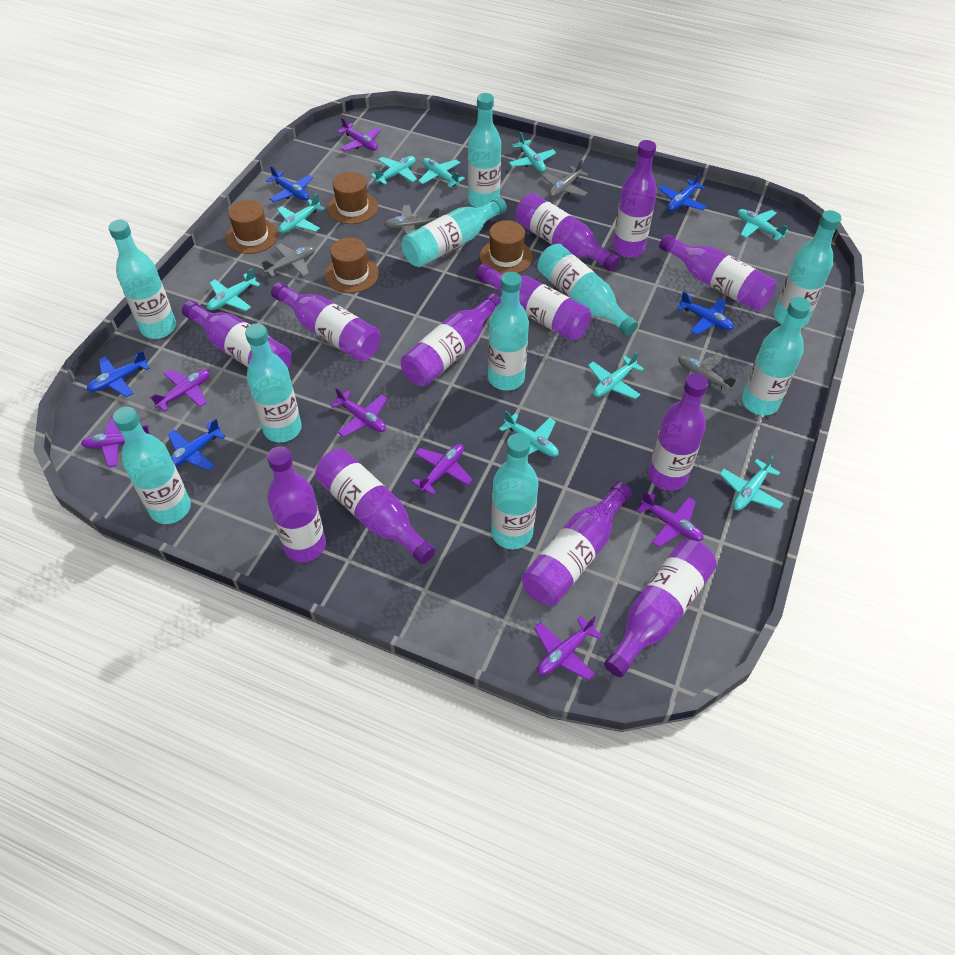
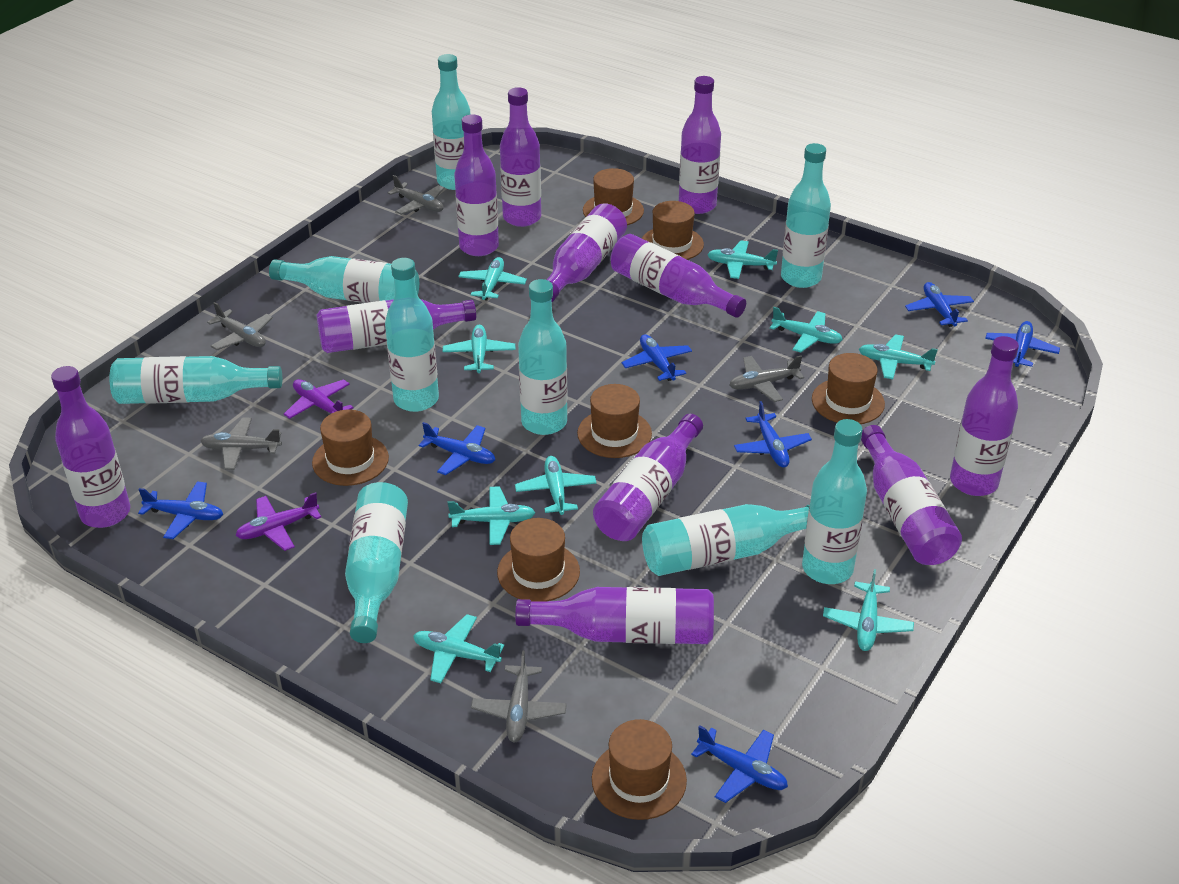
blue plane: [87,350,150,397] [168,419,226,471] [266,165,313,202] [659,173,707,211] [677,291,734,335] = 5 -> [138,481,223,539] [419,422,495,475] [622,334,692,381] [691,725,788,803] [734,401,812,468] [905,282,974,327] [985,321,1060,367] = 7
brown hat: [226,200,278,254] [325,237,379,293] [327,172,378,224] [480,220,533,274] = 4 -> [312,410,389,486] [497,518,580,601] [577,384,652,458] [583,168,644,225] [592,719,687,820] [642,201,704,260] [812,353,885,424] = 7
grey plane: [261,243,315,277] [384,205,439,235] [542,160,588,198] [678,354,737,395] = 4 -> [200,417,282,470] [207,302,273,350] [388,175,444,215] [471,651,567,742] [730,355,804,402] = 5
purple bottle: [182,301,291,369] [267,446,326,562] [271,282,381,361] [315,449,435,564] [401,293,501,387] [476,264,591,341] [516,193,620,271] [522,482,632,606] [604,540,717,677] [612,140,657,258] [648,373,708,491] [659,234,776,311] = 12 -> [51,366,130,528] [317,299,476,353] [454,114,499,256] [500,87,541,227] [515,587,714,644] [547,203,627,302] [593,414,703,541] [611,234,746,318] [679,76,721,214] [861,425,962,565] [950,336,1019,496] = 11
purple plane: [81,415,151,467] [150,369,210,412] [330,387,388,437] [337,117,381,152] [412,444,473,495] [534,616,602,681] [637,492,704,547] = 7 -> [235,492,321,551] [284,379,354,419] = 2
turquoise bottle: [108,220,176,339] [113,407,191,524] [245,324,302,442] [402,197,507,267] [468,93,501,208] [488,272,529,391] [491,433,538,549] [538,244,638,336] [742,297,811,416] [774,210,841,328] = 10 -> [110,356,282,404] [269,256,419,303] [345,482,408,643] [385,258,439,412] [432,54,470,190] [518,279,568,435] [642,504,810,576] [781,143,831,288] [802,419,867,584] = 9

